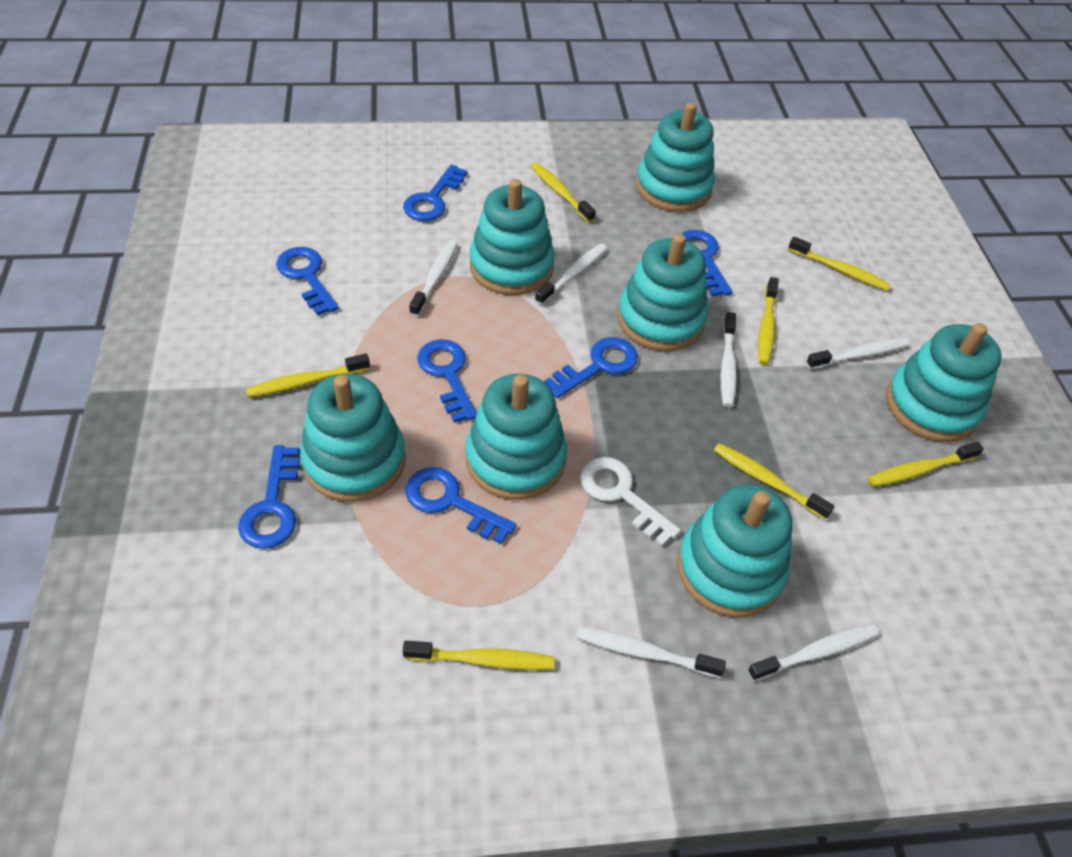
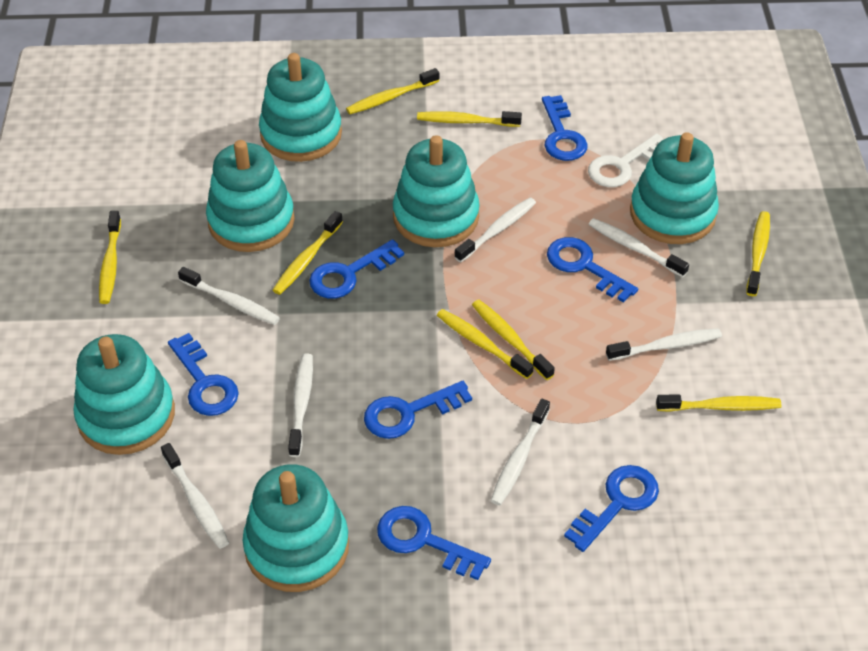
turquoise stacking toy: [300,374,406,502] [465,374,567,500] [469,179,555,295] [617,234,708,351] [636,102,715,212] [677,484,792,617] [886,323,1002,442] = 7 -> [73,334,175,455] [206,140,295,252] [242,464,349,592] [259,53,342,162] [393,135,480,247] [630,132,719,244] = 6
white toothbrush: [409,240,458,317] [535,244,608,305] [576,626,726,678] [721,312,737,408] [748,624,879,681] [806,338,910,369] = 6 -> [161,443,229,549] [178,267,280,325] [288,354,313,457] [455,198,536,262] [491,399,550,505] [589,218,689,277] [606,328,722,361] = 7
yellow toothbrush: [246,354,370,398] [403,641,555,670] [531,162,596,223] [714,443,835,520] [758,277,779,365] [788,236,890,291] [868,442,984,487] = 7 -> [99,211,121,304] [273,211,343,295] [346,68,439,114] [417,111,522,127] [437,309,534,379] [472,300,555,380] [656,394,781,412] [746,211,770,296] = 8

